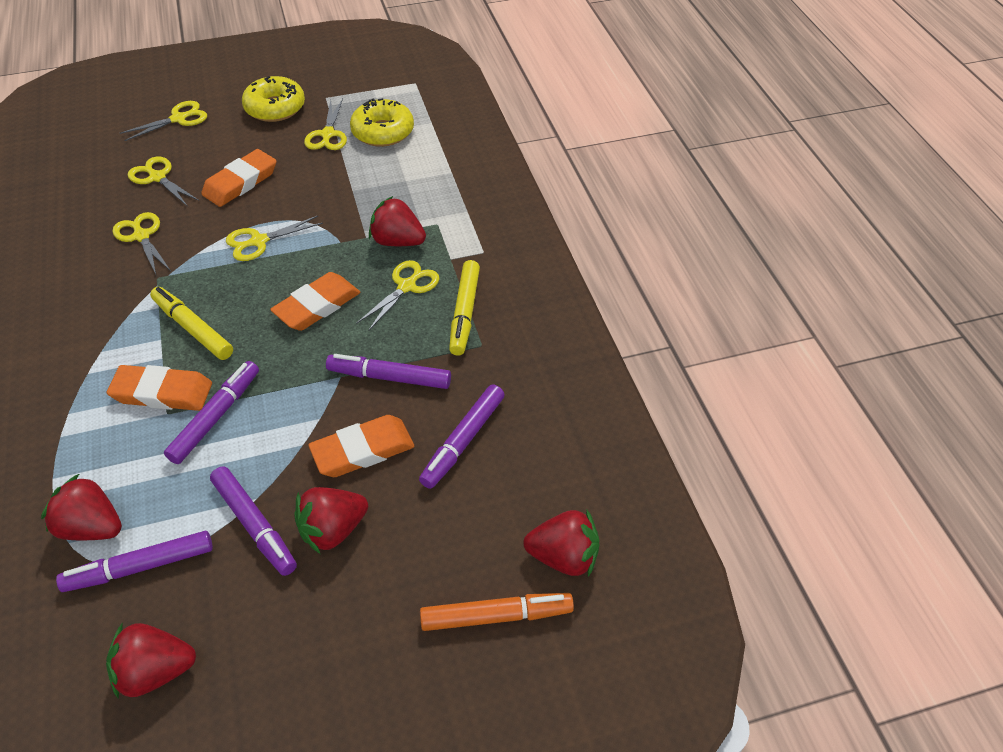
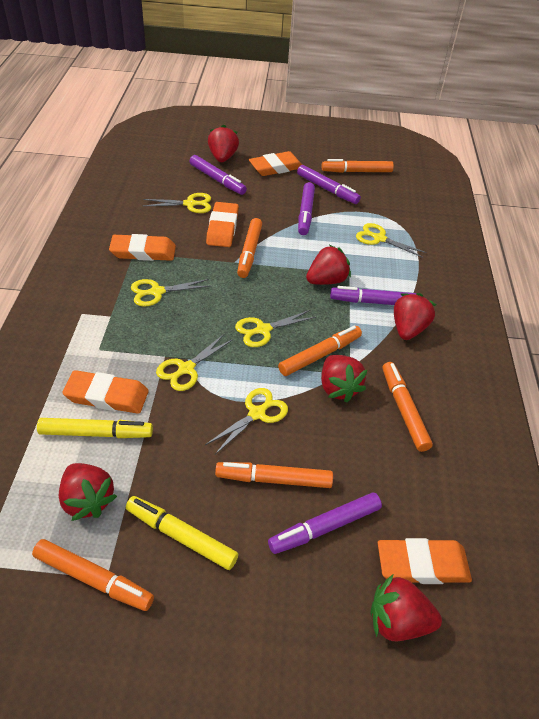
orange eraser: [107,365,212,411] [201,149,277,207] [270,272,360,331] [308,415,414,477] = 4 -> [62,370,149,414] [109,234,176,261] [206,202,239,247] [249,151,302,176] [378,538,472,584] = 5
orange marker: [420,593,574,631] = 1 -> [32,539,154,611] [215,462,333,488] [237,218,262,278] [278,326,362,376] [322,159,394,173] [383,362,433,452] = 6
red strawberry: [41,474,122,540] [106,623,196,699] [294,487,368,554] [369,196,426,246] [523,509,600,577] = 5 -> [59,463,117,521] [208,124,239,162] [306,245,351,285] [321,355,367,403] [371,575,442,641] [394,293,436,340] = 6
yellow donut: [242,76,305,122] [350,98,414,147] = 2 -> none = 0

